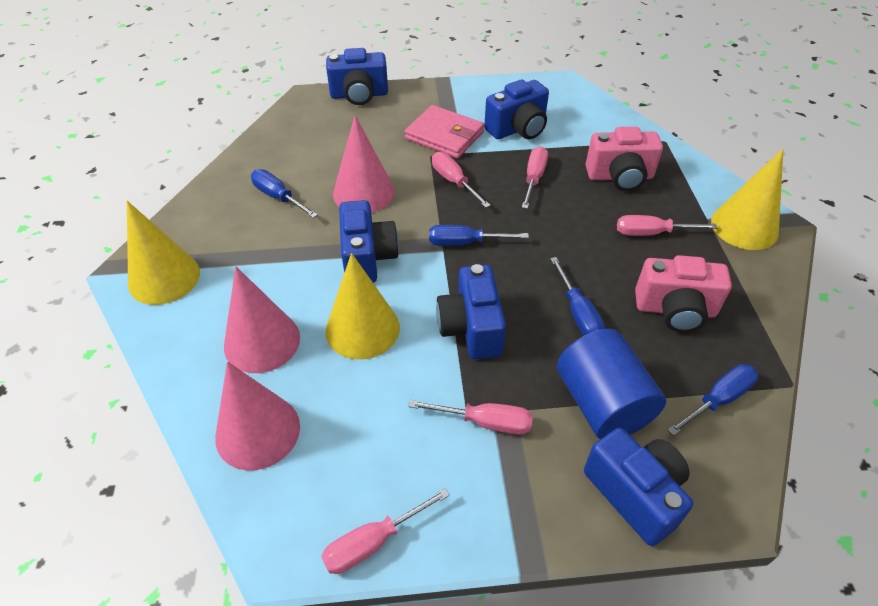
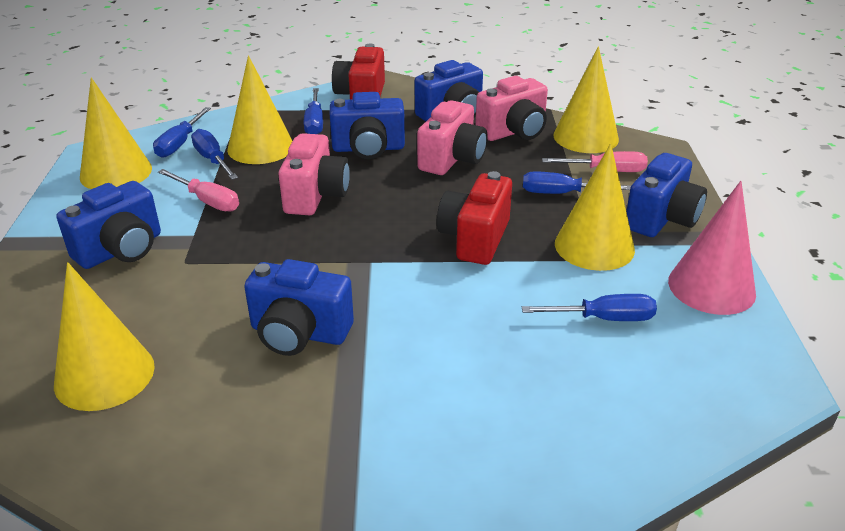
blue cylinder: [557,329,666,439] = 1 -> none = 0
blue screwdriver: [251,169,318,218] [429,225,529,246] [550,257,605,336] [668,364,758,436] = 4 -> [153,107,211,158] [191,129,238,180] [304,88,323,134] [522,294,657,321] [523,171,631,194] = 5
pink camera: [586,127,663,191] [635,255,732,332] = 2 -> [278,133,350,215] [417,100,487,175] [475,76,548,141] = 3
pink cone: [215,362,300,470] [224,266,300,373] [333,115,395,213] = 3 -> [668,181,756,315] = 1
pink screwdriver: [321,488,450,574] [408,400,533,435] [432,152,491,208] [522,146,548,209] [617,215,717,236] = 5 -> [158,169,239,212] [542,151,648,172] = 2
pink wallet: [405,105,484,158] = 1 -> none = 0
red camera: none = 0 -> [332,44,385,100] [437,171,512,265] = 2
yellow cone: [127,201,200,305] [325,253,400,360] [711,149,783,250] = 3 -> [54,262,155,411] [80,78,152,189] [227,55,292,164] [553,46,619,153] [555,144,635,271] = 5

